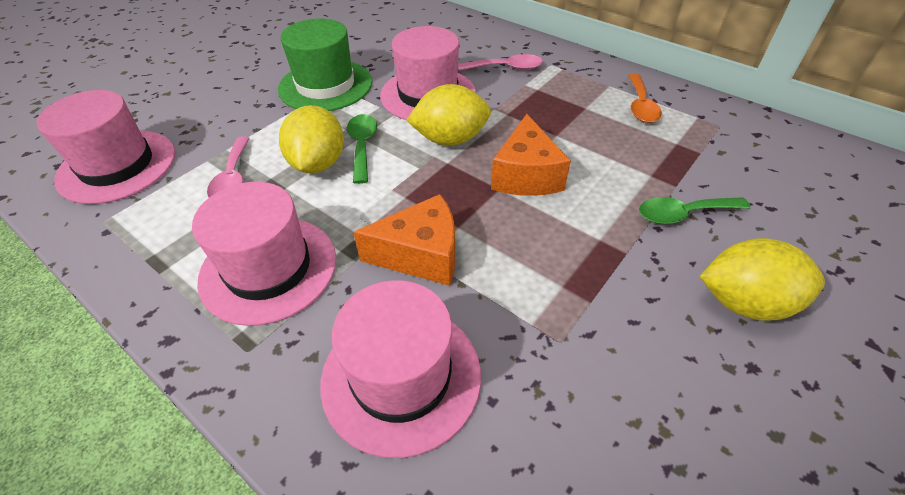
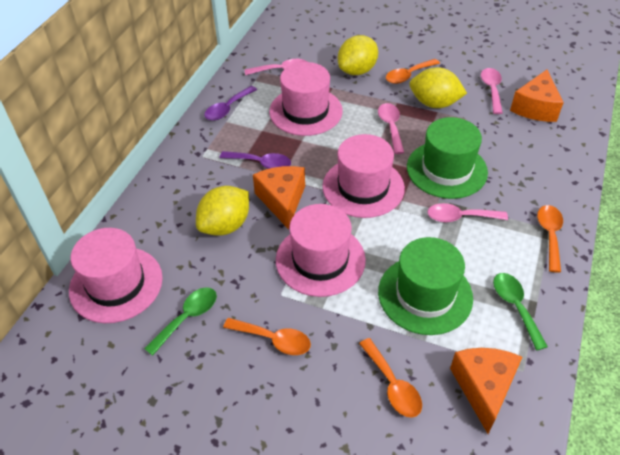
green hat: [278,18,372,111] = 1 -> [378,237,473,335] [407,117,488,199] = 2
orange cheese: [353,194,455,286] [491,114,571,196] = 2 -> [253,166,305,229] [450,348,522,434] [510,69,564,122] = 3
orange spoon: [628,73,662,123] = 1 -> [223,318,311,355] [359,338,422,418] [386,59,440,84] [537,205,563,273] = 4
pink spoon: [207,136,250,198] [458,54,543,71] = 2 -> [245,59,307,75] [378,103,404,154] [427,203,508,222] [481,68,503,114] = 4
purple spoon: none = 0 -> [204,86,257,121] [220,151,291,169] = 2

